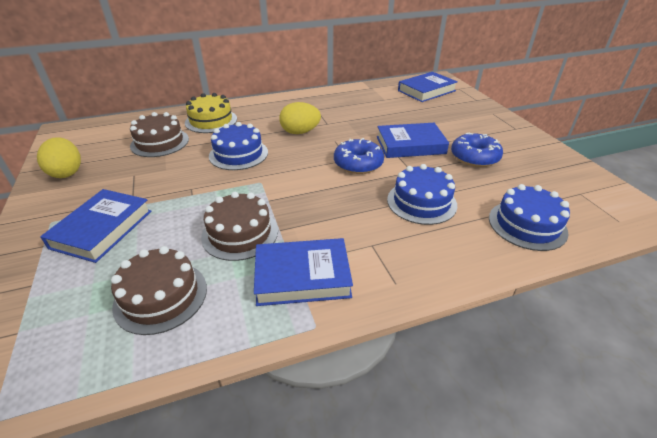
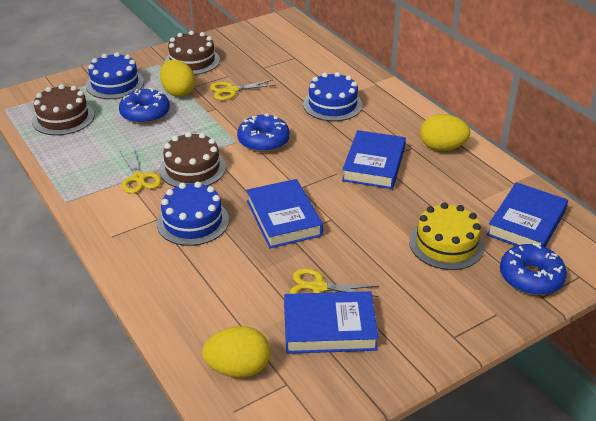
blue donut: [334,138,384,174] [451,133,503,167] = 2 -> [119,88,170,124] [237,113,290,152] [500,243,567,295] = 3
yellow egg: [37,137,81,178] [279,102,321,134] = 2 -> [160,60,195,97] [202,326,270,378] [420,114,470,151] = 3
yellow scissors: none = 0 -> [120,149,161,194] [210,80,276,100] [290,269,379,297] = 3

